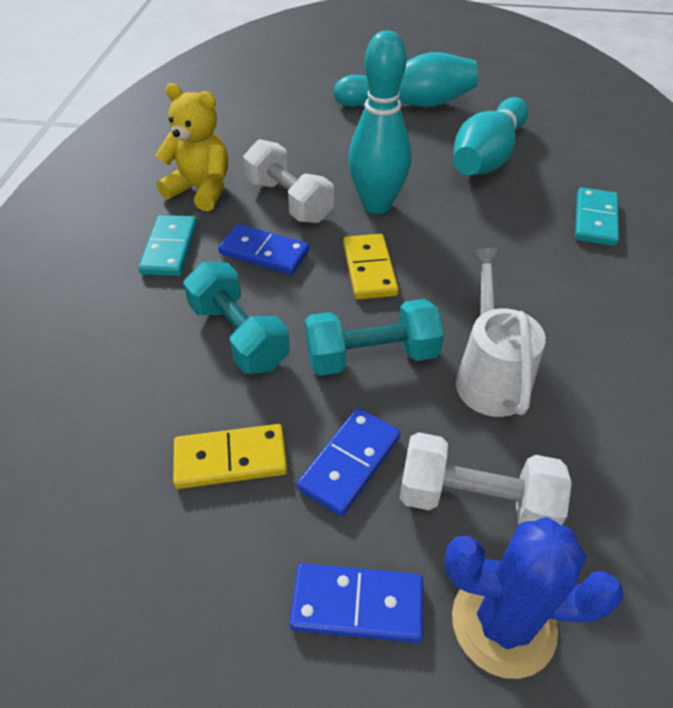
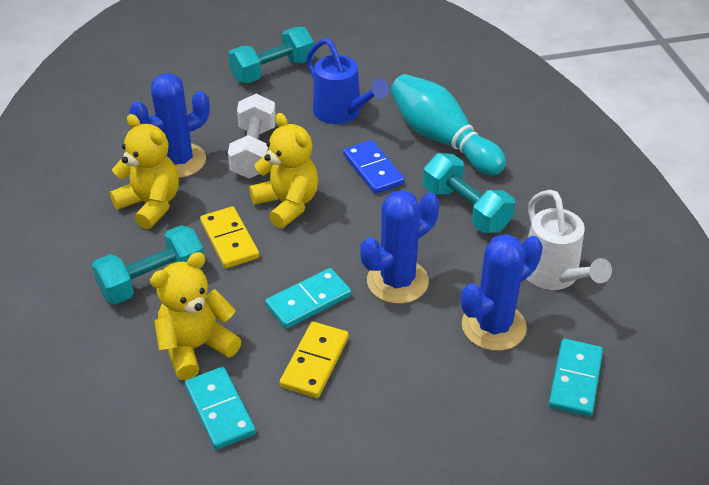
blue cactus: [445,517,623,679] = 1 -> [129,73,210,178] [360,190,440,304] [461,234,543,351] = 3
blue domino: [218,224,309,275] [290,563,423,643] [297,408,401,516] = 3 -> [343,140,405,194] = 1
blue watering can: none = 0 -> [306,38,389,124] = 1
turquoise bowling pin: [333,52,478,107] [348,31,411,214] [453,97,529,175] = 3 -> [391,74,506,176] = 1
turquoise domino: [138,215,197,276] [575,187,619,246] = 2 -> [185,367,256,450] [265,268,351,329] [549,339,603,417] = 3
turquoise dumbbell: [183,262,290,374] [305,299,444,376] = 2 -> [92,225,205,304] [228,27,314,83] [423,153,515,233] = 3
white dumbbell: [243,139,334,223] [399,432,572,525] = 2 -> [228,94,276,179] = 1
yellow teddy bear: [155,83,228,211] = 1 -> [110,114,179,229] [150,252,242,380] [249,113,318,229] = 3

